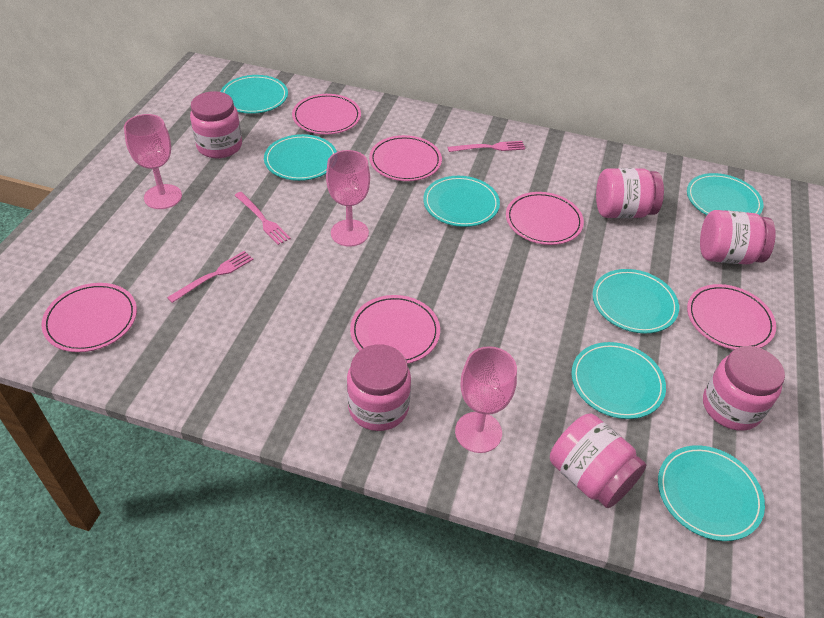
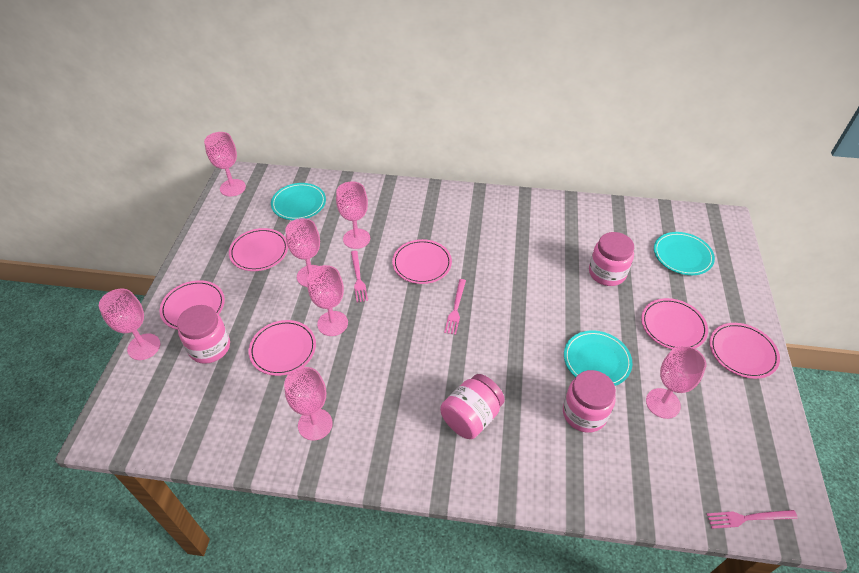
pink goblet: [124,114,182,209] [326,150,370,247] [455,346,517,453] = 3 -> [99,289,160,360] [204,132,246,197] [284,367,333,440] [286,218,320,287] [307,265,348,336] [336,181,370,249] [646,345,706,419] = 7
pink jar: [190,91,242,158] [347,344,411,431] [550,414,646,508] [596,168,664,218] [700,210,776,265] [703,346,785,431] = 6 -> [177,305,230,364] [440,374,505,439] [563,370,616,433] [589,232,634,286] = 4
turquoise plate: [221,75,288,114] [264,134,337,181] [423,176,500,227] [571,342,666,419] [593,269,679,333] [658,445,765,541] [687,173,764,215] = 7 -> [271,183,326,220] [564,331,632,386] [654,232,715,275] = 3

